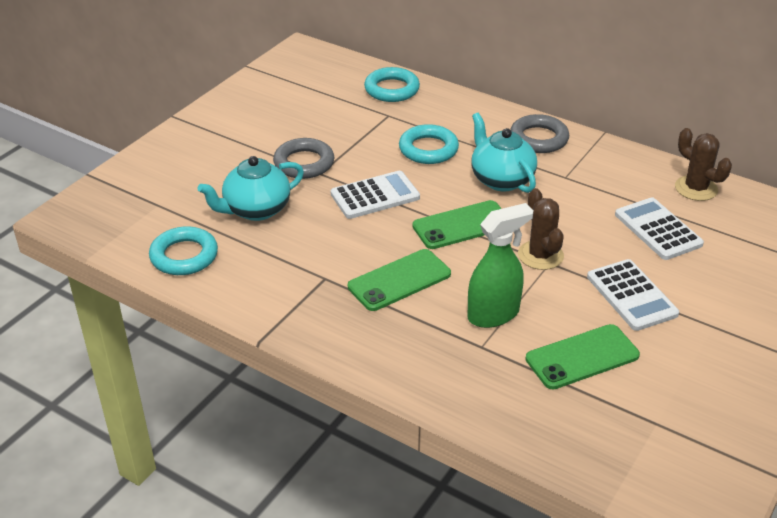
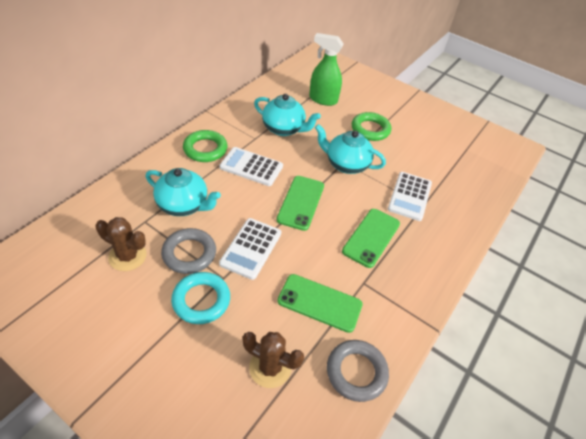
green ring: none = 0 -> [183,130,227,162] [352,112,391,141] = 2
turquoise ring: [149,226,218,275] [364,67,420,102] [399,124,459,164] = 3 -> [171,272,230,324] = 1
turquoise teapot: [198,156,304,221] [471,113,537,193] = 2 -> [146,168,221,216] [254,94,321,136] [315,124,386,174] = 3

